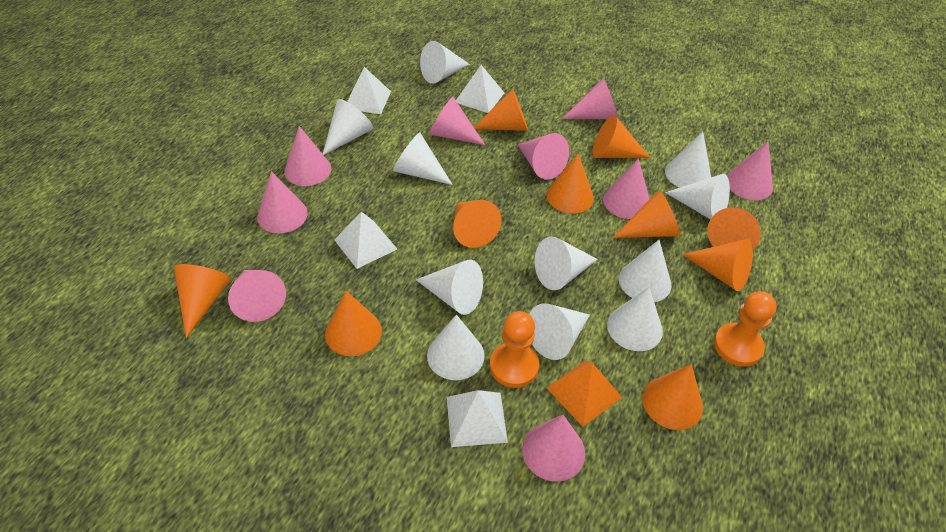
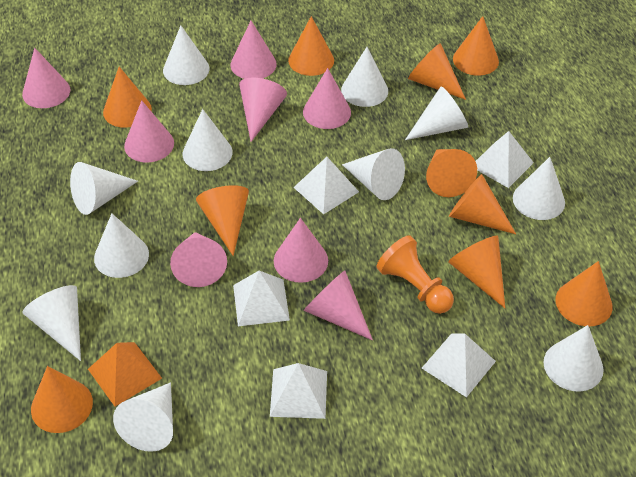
orange pawn: [490,311,539,388] [714,291,777,367] = 2 -> [377,235,454,314] = 1
pink cone: [228,270,286,322] [257,171,308,233] [284,126,332,186] [429,96,485,145] [518,133,569,180] [522,415,585,482] [562,79,618,119] [603,159,650,219] [727,141,773,200] = 9 -> [22,48,70,108] [124,100,174,162] [170,232,227,287] [230,21,277,79] [239,78,287,142] [274,218,328,283] [303,68,351,129] [304,270,373,341] = 8
white pyramid: [334,212,397,269] [347,67,391,114] [447,390,508,447] [456,65,504,113] = 4 -> [233,271,290,326] [270,363,327,419] [293,157,359,214] [422,333,496,397] [476,131,534,188] = 5

